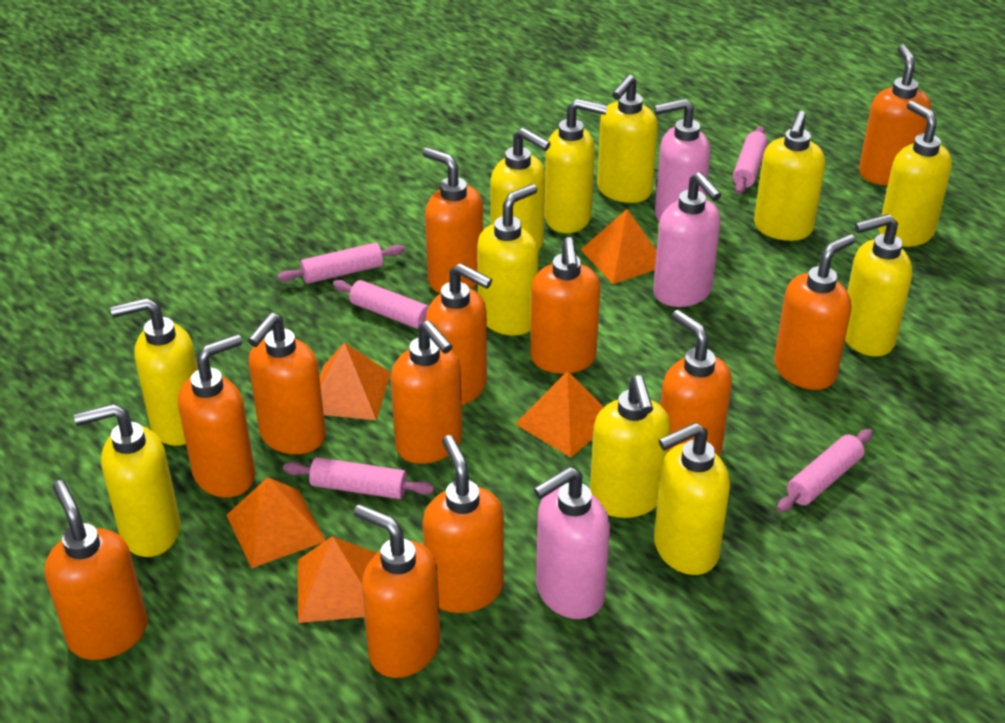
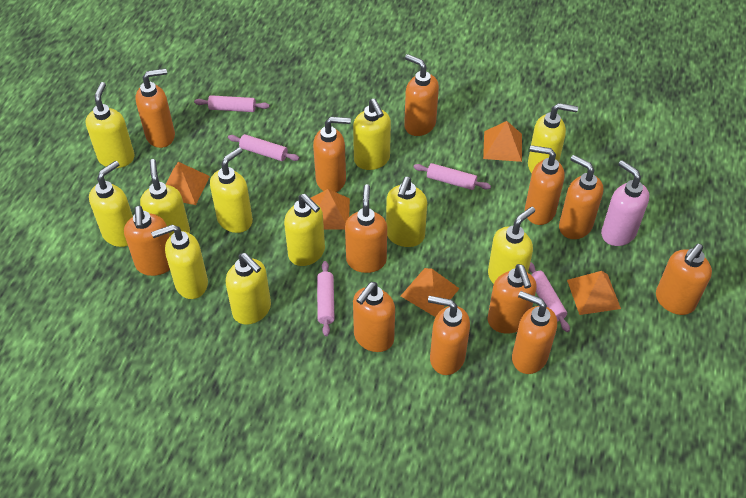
pink soap dispenser: [534,467,610,619] [653,172,721,307] [654,99,710,222] = 3 -> [601,160,649,246] = 1

